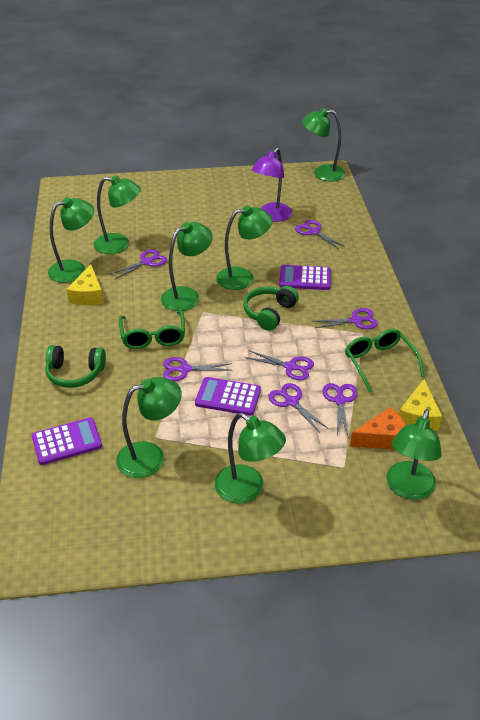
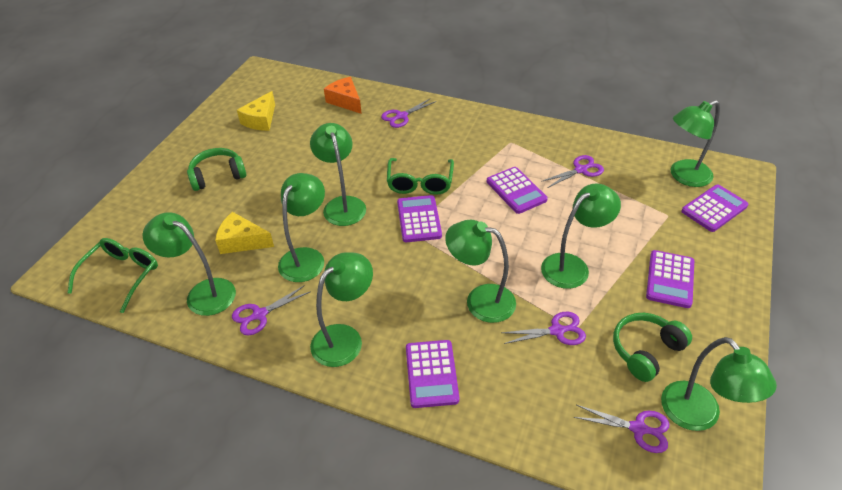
purple calculator: [32,417,102,465] [195,377,261,416] [279,265,331,290] = 3 -> [397,195,442,242] [406,340,459,408] [487,167,548,214] [646,250,694,308] [681,185,749,232] = 5
purple lamp: [252,148,293,222] = 1 -> none = 0
purple scissors: [111,249,167,279] [163,357,232,381] [245,350,314,380] [268,383,329,433] [295,220,345,249] [312,308,378,329] [322,383,358,435] = 7 -> [232,285,311,335] [381,98,436,128] [501,311,586,345] [541,155,604,188] [573,405,670,453] = 5

